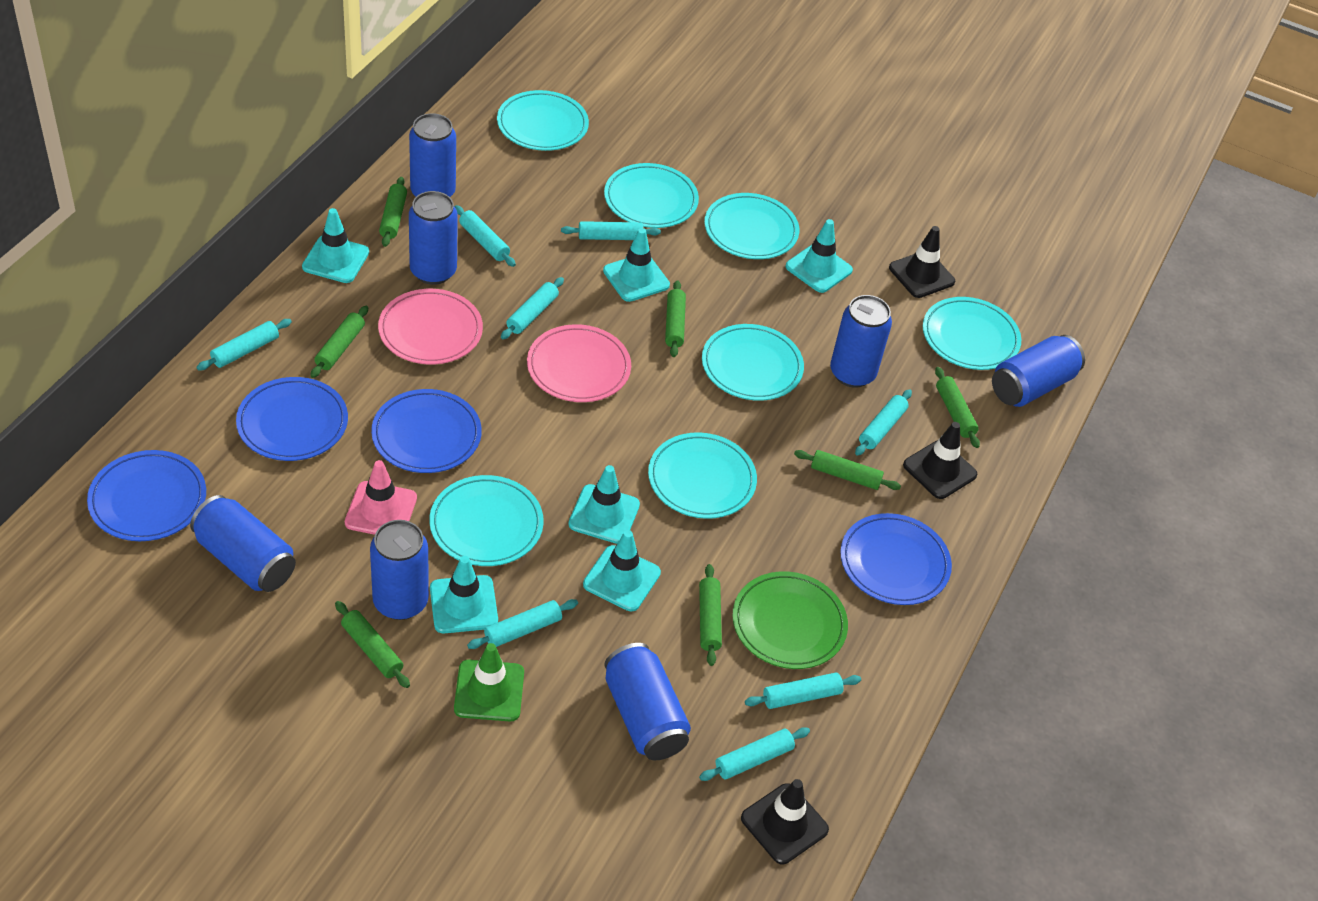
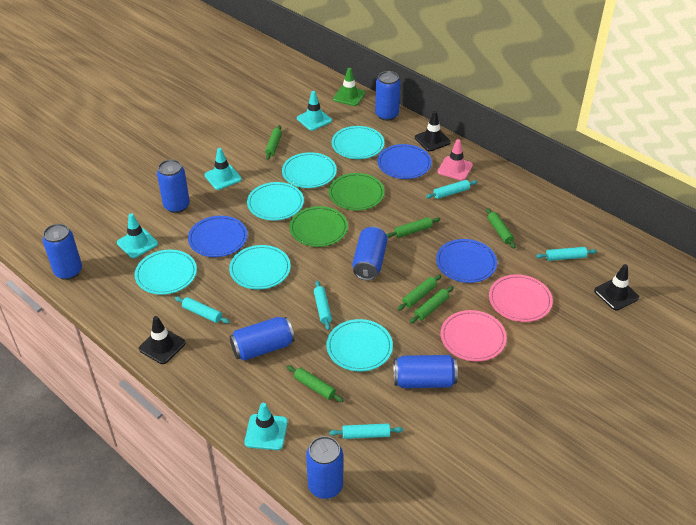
blue plate: [87,450,206,541] [236,377,348,461] [371,389,482,473] [840,513,952,605] = 4 -> [188,216,247,257] [377,144,432,179] [436,239,497,283] = 3
green plate: [732,571,848,669] = 1 -> [289,206,348,247] [328,173,385,211] = 2
green rolling pin: [310,306,368,378] [335,601,410,688] [379,177,407,247] [665,280,686,357] [699,564,722,666] [794,450,901,490] [935,367,980,448] = 7 -> [265,125,282,160] [287,365,344,402] [387,217,441,238] [397,274,441,311] [410,286,454,323] [486,208,516,248] = 6
turquoise plate: [429,475,544,566] [497,90,589,151] [604,163,699,228] [648,432,757,519] [702,324,804,401] [704,193,799,259] [923,297,1021,370] = 7 -> [135,250,197,295] [229,245,291,289] [247,182,304,220] [282,152,337,188] [327,319,393,371] [332,126,384,159] = 6
turquoise rolling pin: [197,319,292,370] [454,205,516,267] [467,599,578,649] [501,277,564,339] [561,221,661,240] [699,727,810,781] [745,673,861,709] [855,389,912,456] = 8 -> [175,297,230,324] [314,281,332,330] [329,424,403,439] [426,180,477,199] [536,247,597,261] = 5
turquoise traffic cone: [302,208,369,283] [430,556,498,633] [568,465,640,544] [583,530,661,611] [603,228,670,302] [785,219,853,293] = 6 -> [117,213,158,258] [204,148,242,190] [244,403,288,450] [297,91,332,131] = 4

